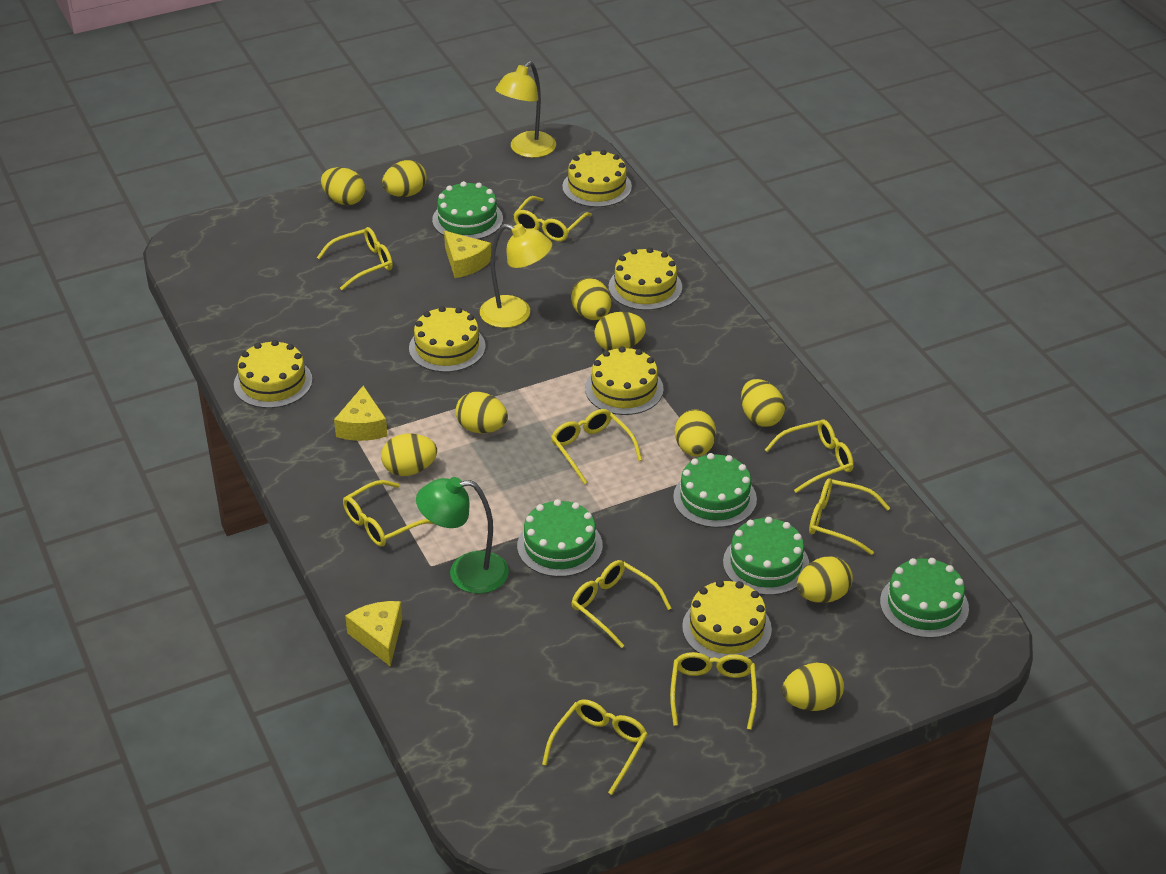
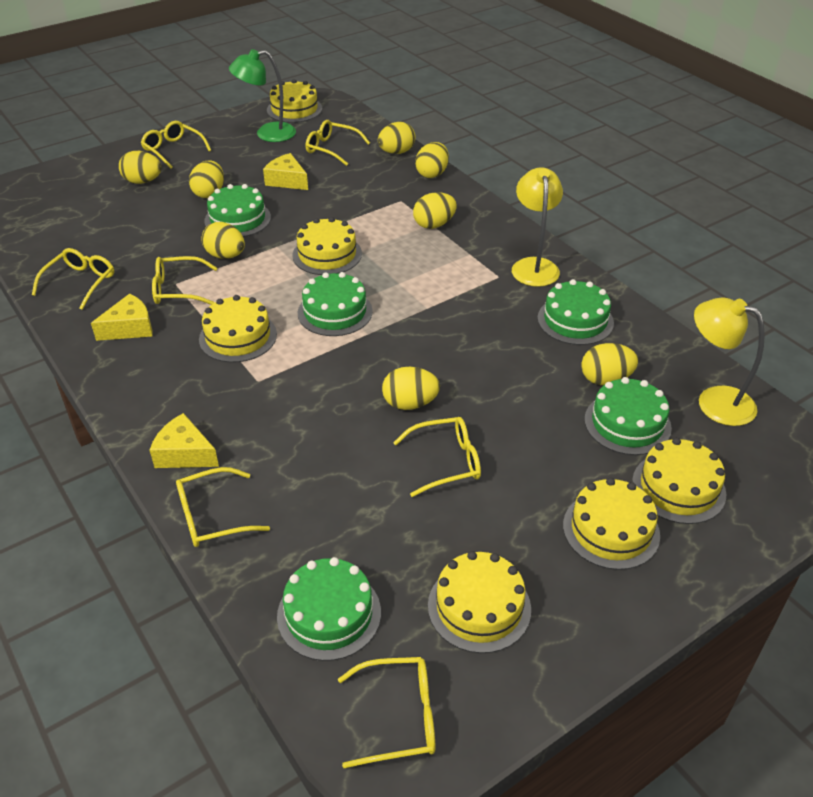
yellow egg: [321,167,365,205] [381,433,437,476] [382,160,427,197] [455,392,508,433] [571,278,611,320] [594,312,646,351] [675,409,716,457] [741,379,785,427] [782,663,844,711] [797,556,853,603] = 10 -> [119,151,162,184] [189,160,224,198] [202,222,245,259] [378,122,415,154] [382,367,440,410] [413,192,457,229] [415,142,449,178] [581,343,638,385] = 8
yellow glasses: [317,227,393,290] [343,480,434,547] [513,196,592,242] [542,699,648,795] [551,409,642,484] [572,560,672,648] [670,652,757,730] [765,420,854,493] [809,479,890,555] = 9 -> [32,248,114,310] [141,121,212,169] [152,256,217,305] [176,467,270,547] [306,120,370,166] [338,657,435,768] [393,417,481,497] = 7

